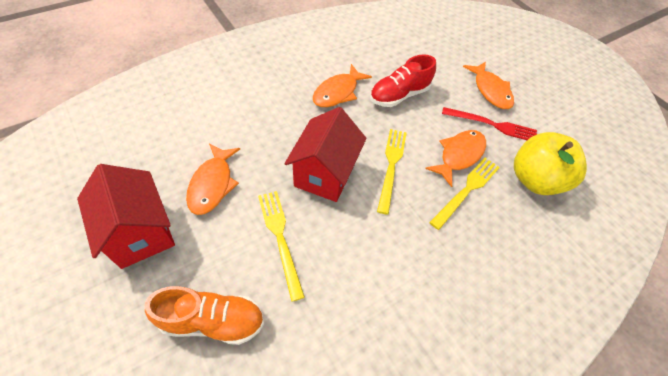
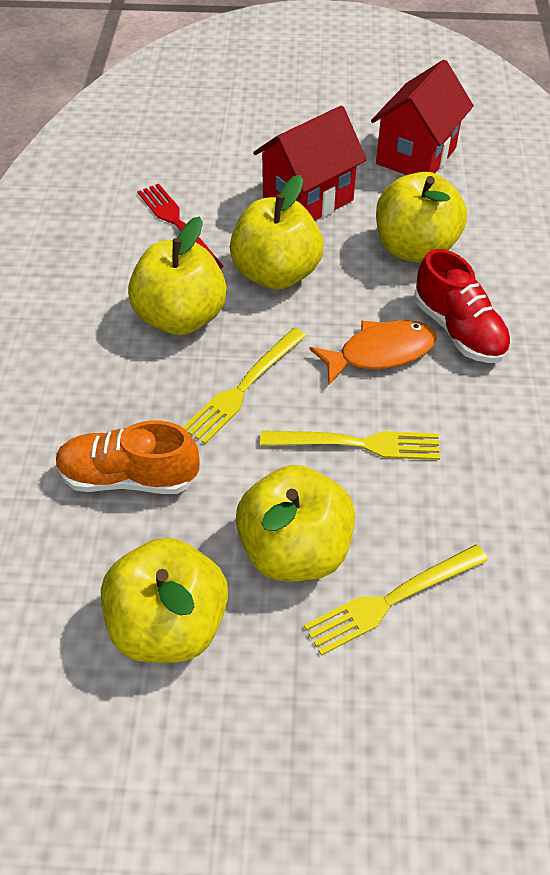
orange fish: [186,143,240,215] [313,64,372,107] [425,130,486,187] [463,62,514,109] = 4 -> [310,320,437,385] = 1
yellow apple: [514,132,587,195] = 1 -> [101,537,228,663] [128,216,227,335] [230,175,324,290] [236,465,355,581] [376,172,467,263] = 5

